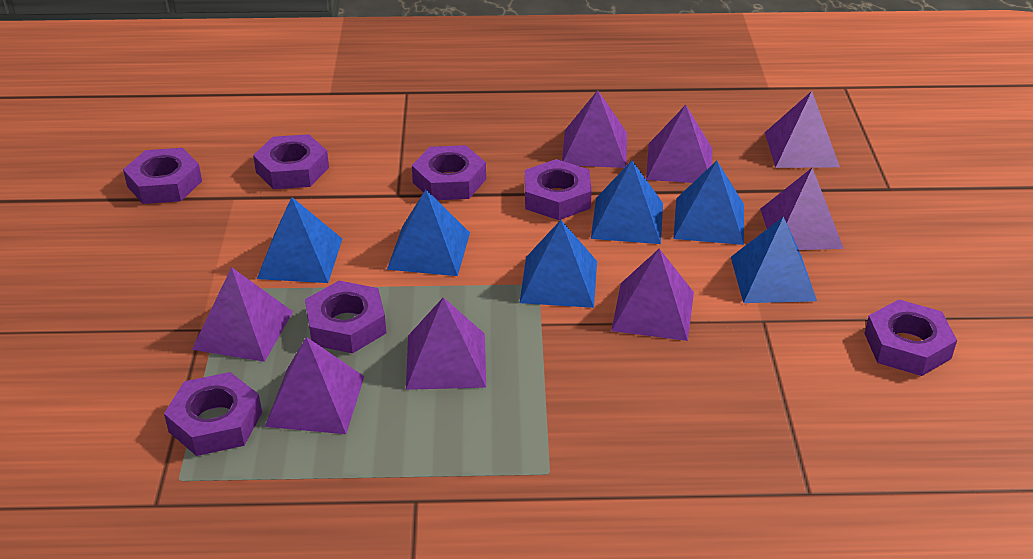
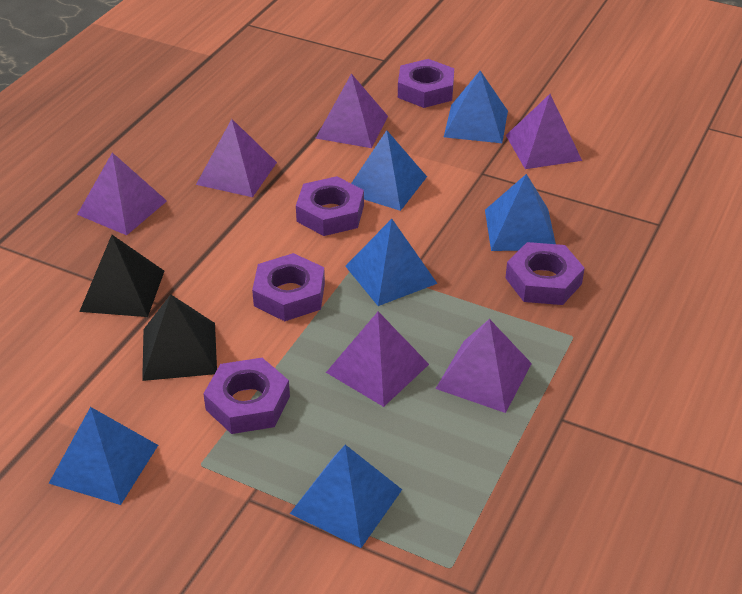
black pyramid: none = 0 -> [79,235,164,317] [142,294,217,381] = 2
purple nut: [123,148,202,204] [164,372,262,456] [253,134,329,189] [305,281,386,353] [412,145,486,200] [525,159,592,220] [864,299,957,376] = 7 -> [203,358,290,434] [252,253,325,321] [296,176,364,236] [398,59,454,108] [506,242,585,305] = 5
purple pyramid: [192,267,293,362] [265,337,364,434] [406,297,486,390] [562,90,627,168] [611,249,694,341] [646,105,712,183] [760,167,844,250] [765,91,840,168] = 8 -> [77,152,167,235] [196,119,277,197] [315,73,388,148] [326,312,429,407] [435,319,532,413] [506,94,582,169] = 6

